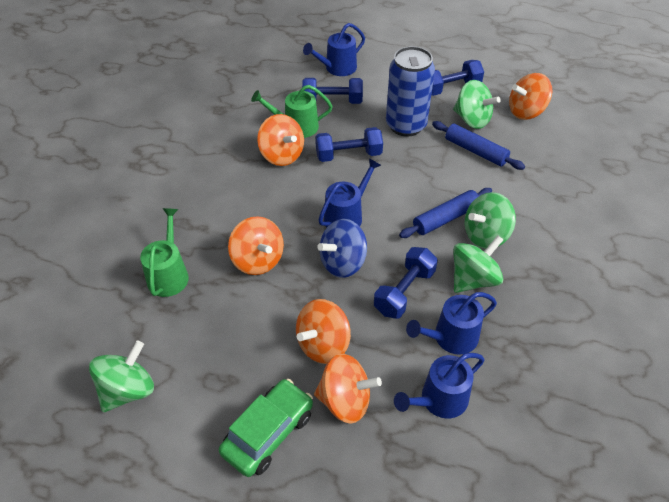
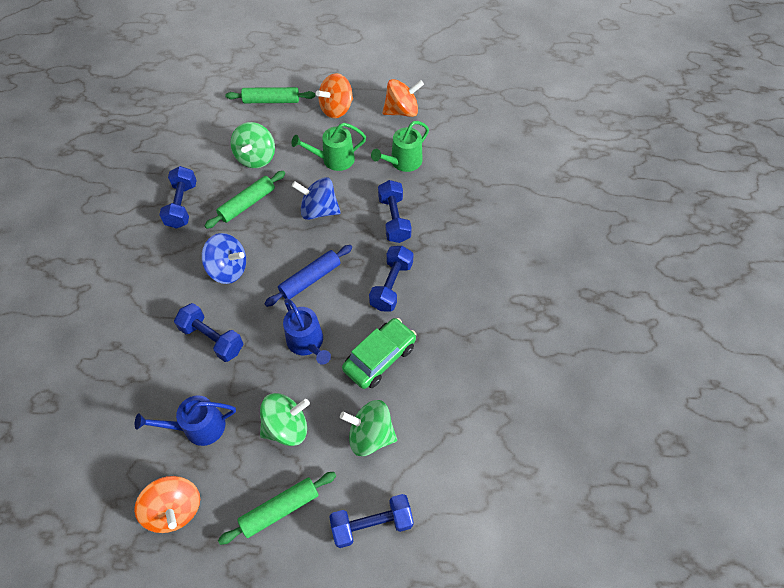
blue can: [386,46,435,136] = 1 -> none = 0
blue dumbbell: [302,78,363,104] [315,127,383,162] [374,247,438,319] [432,60,484,96] = 4 -> [159,166,197,229] [174,303,243,362] [329,494,414,548] [369,246,414,311] [378,180,412,243] = 5
blue rolling pin: [399,188,492,238] [432,121,525,170] = 2 -> [264,245,352,307] = 1
blue spinning top: [317,219,367,278] = 1 -> [201,233,246,284] [292,177,341,220] = 2
blue watering can: [303,23,365,76] [318,158,381,228] [394,353,485,418] [406,292,497,355] = 4 -> [135,395,236,446] [283,298,331,365] = 2
green rolling pin: none = 0 -> [204,171,285,229] [218,472,336,545] [225,87,315,103] = 3
green spinning top: [89,341,154,412] [453,80,501,129] [453,235,503,293] [465,192,516,249] = 4 -> [230,122,275,168] [260,393,310,446] [340,400,397,456] = 3
orange spinning top: [228,216,284,275] [257,114,304,166] [296,299,351,364] [314,354,382,424] [509,73,553,120] = 5 -> [134,476,200,533] [316,73,353,118] [382,79,424,117] = 3

